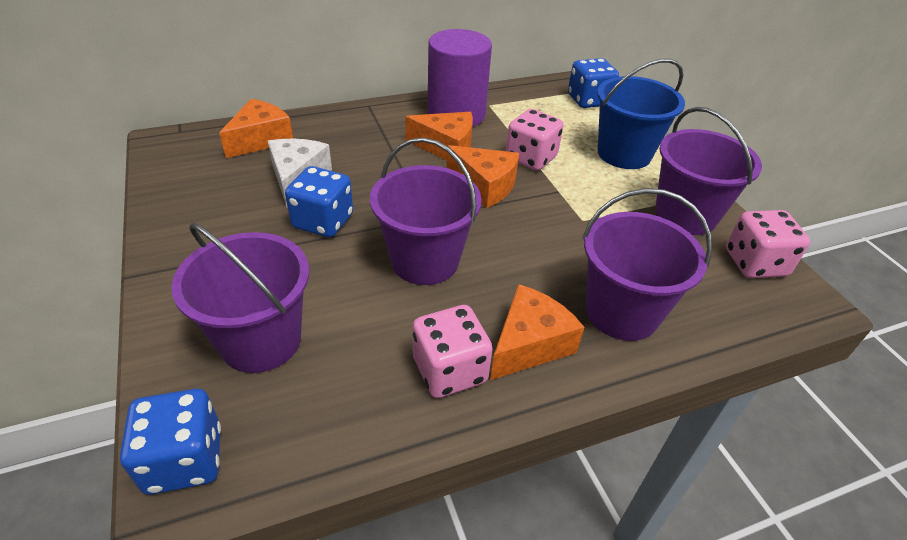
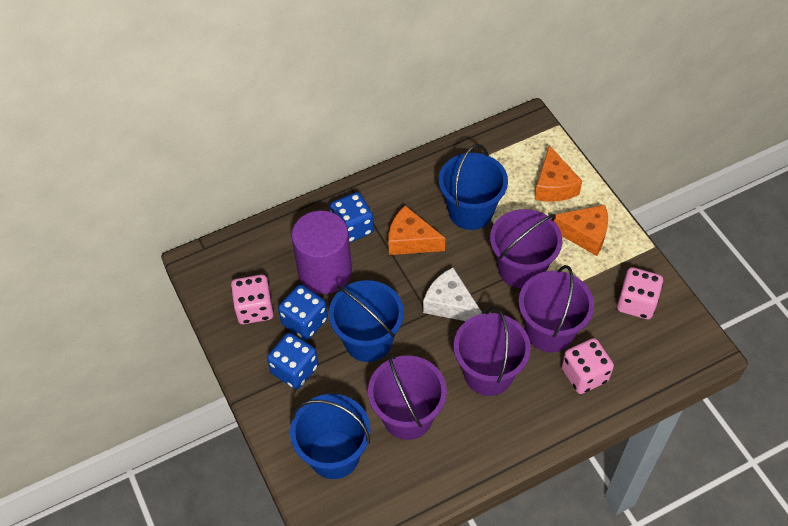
blue bucket: [597,59,685,169] = 1 -> [290,394,370,479] [329,280,404,362] [439,144,508,230] = 3
orange cheese: [219,99,293,158] [405,112,473,160] [447,145,519,208] [490,284,584,380] = 4 -> [388,205,445,255] [534,145,582,202] [551,205,608,256] = 3

